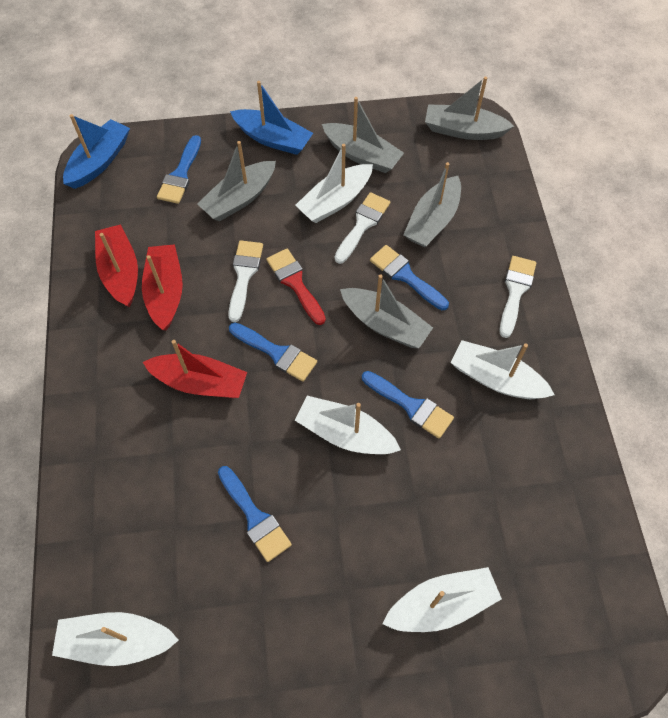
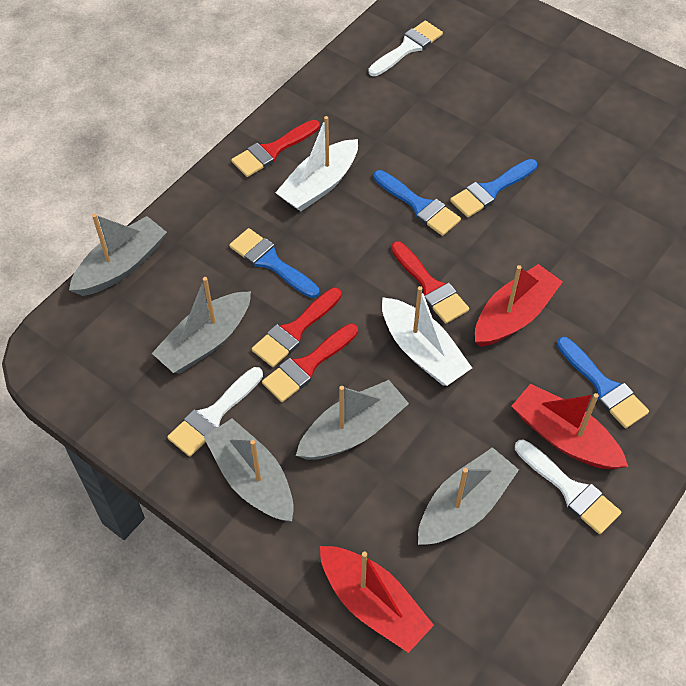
blue boat: [63,114,130,189] [230,81,313,155] = 2 -> none = 0
blue brush: [157,135,201,204] [218,466,292,562] [229,323,317,382] [362,371,454,439] [370,245,449,310] = 5 -> [229,228,319,298] [373,170,461,236] [450,159,537,217] [557,337,649,428] = 4
red brush: [266,249,326,325] = 1 -> [231,120,320,177] [252,288,341,367] [262,323,358,402] [391,241,469,324] = 4
white boat: [52,612,179,666] [295,144,373,223] [295,396,401,454] [383,567,502,632] [450,340,555,399] = 5 -> [275,116,358,211] [382,286,472,386] = 2

